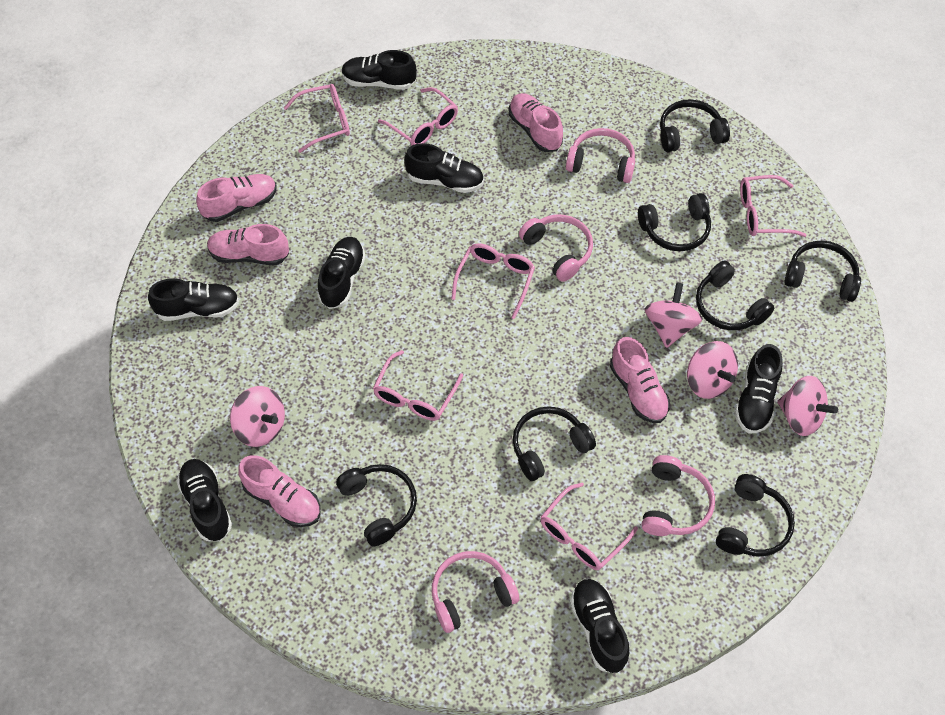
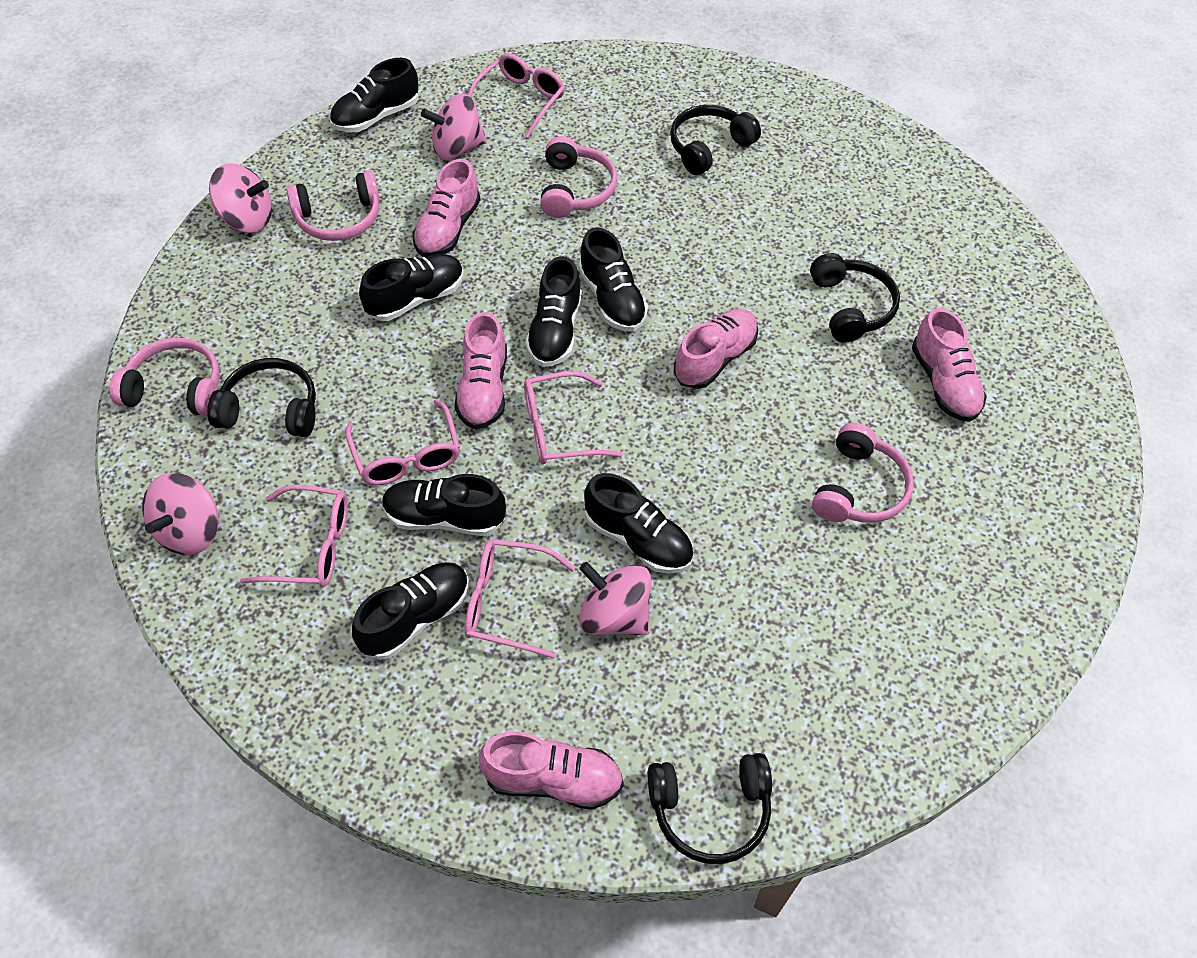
black headphones: [336,464,417,546] [513,406,596,481] [638,193,711,251] [660,99,730,152] [696,260,774,330] [716,474,795,556] [784,241,861,302] = 7 -> [207,358,316,437] [648,753,772,864] [670,105,761,175] [810,253,900,343] = 4
pink glasses: [284,84,350,153] [373,350,463,421] [378,87,458,145] [451,243,535,319] [541,483,638,570] [740,175,807,237] = 6 -> [240,485,348,587] [345,399,460,485] [465,539,575,659] [468,53,565,138] [524,371,623,464] = 5

